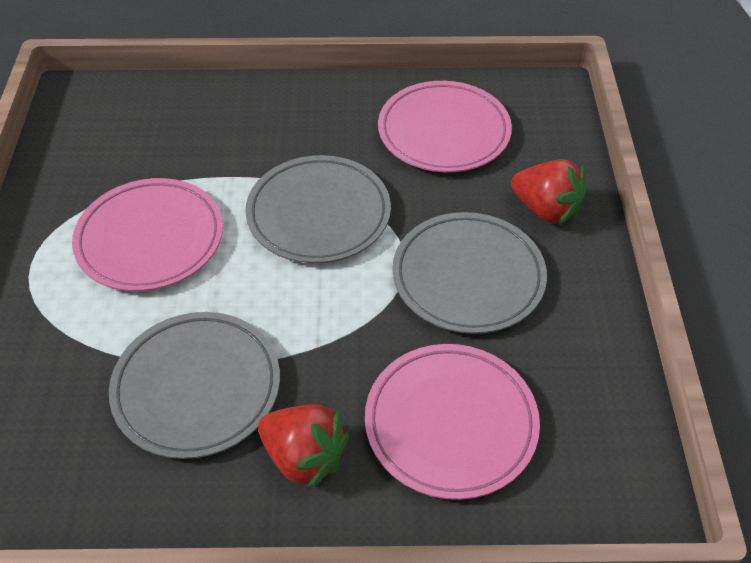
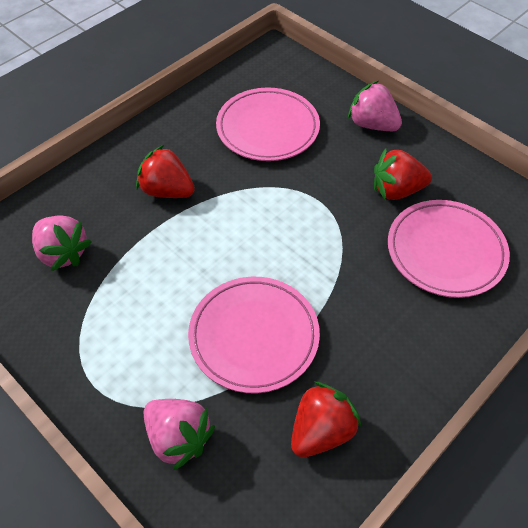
grey plate: [109,312,280,459] [245,155,391,263] [392,212,547,334] = 3 -> none = 0
pink strawberry: none = 0 -> [32,215,91,271] [144,399,215,471] [348,81,402,131] = 3
red strawberry: [258,404,349,491] [511,159,586,226] = 2 -> [136,145,195,198] [291,381,361,457] [374,149,432,200] = 3

